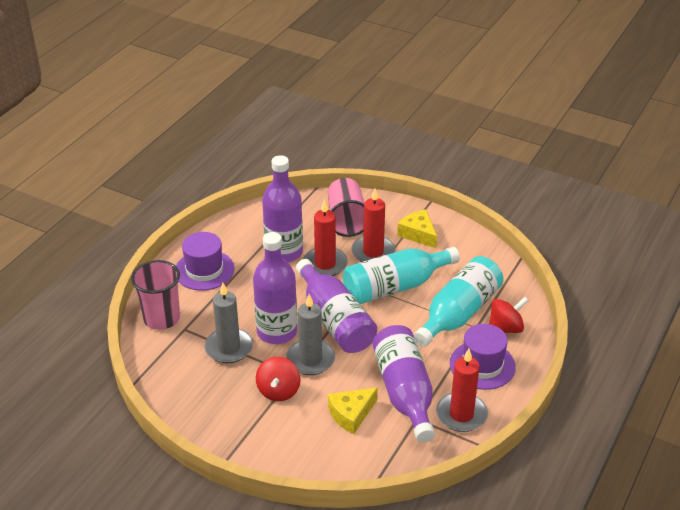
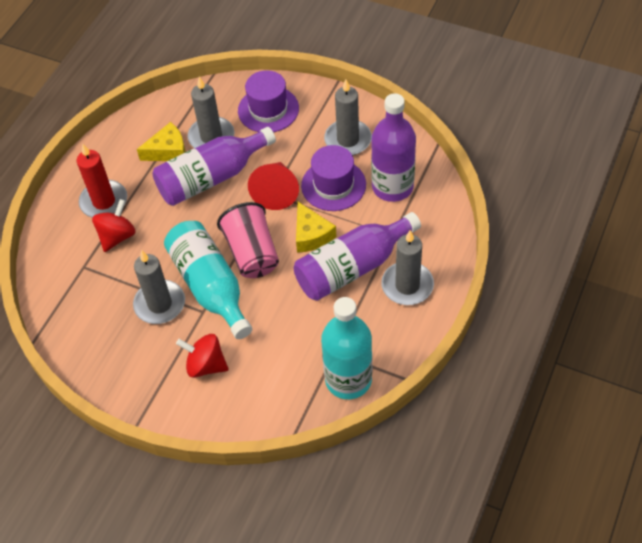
grey candle: [204,283,253,363] [286,294,335,375] = 2 -> [133,250,185,324] [188,77,234,148] [324,80,372,156] [381,230,434,305] = 4
pink cup: [131,260,180,330] [328,178,365,237] = 2 -> [217,202,279,278] = 1
purple bottle: [253,232,297,344] [262,155,303,262] [296,259,377,353] [372,325,435,443] = 4 -> [152,127,276,206] [294,212,421,301] [371,93,416,202] = 3
red candle: [303,200,348,276] [351,189,396,262] [436,349,488,432] = 3 -> [77,144,127,217] = 1
red cone: none = 0 -> [248,162,299,210] = 1

